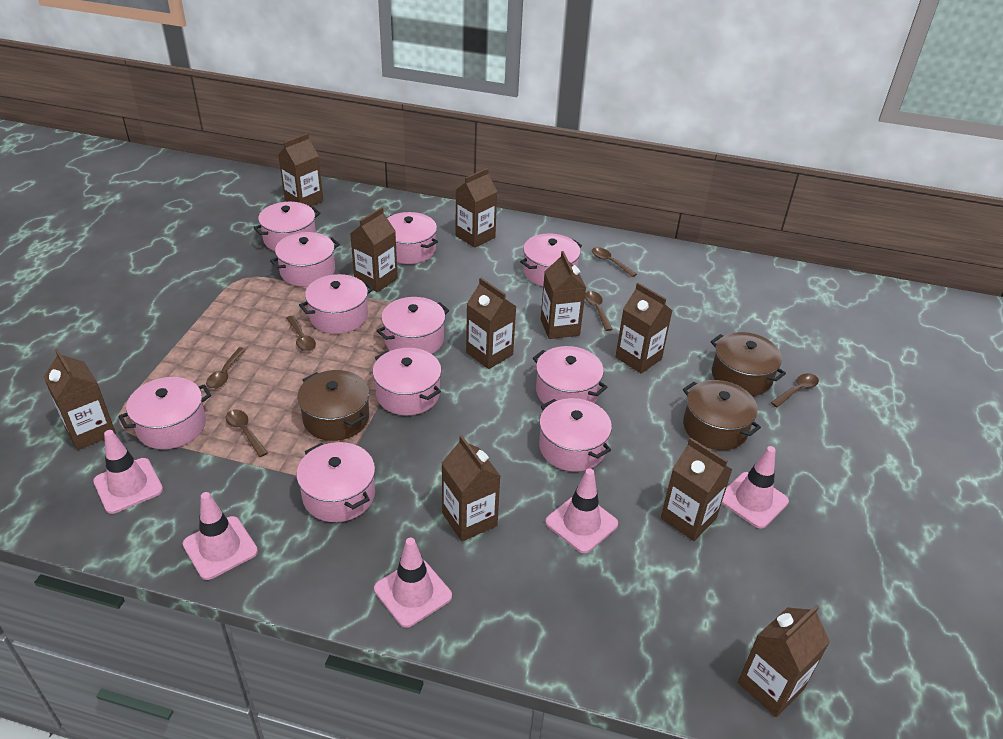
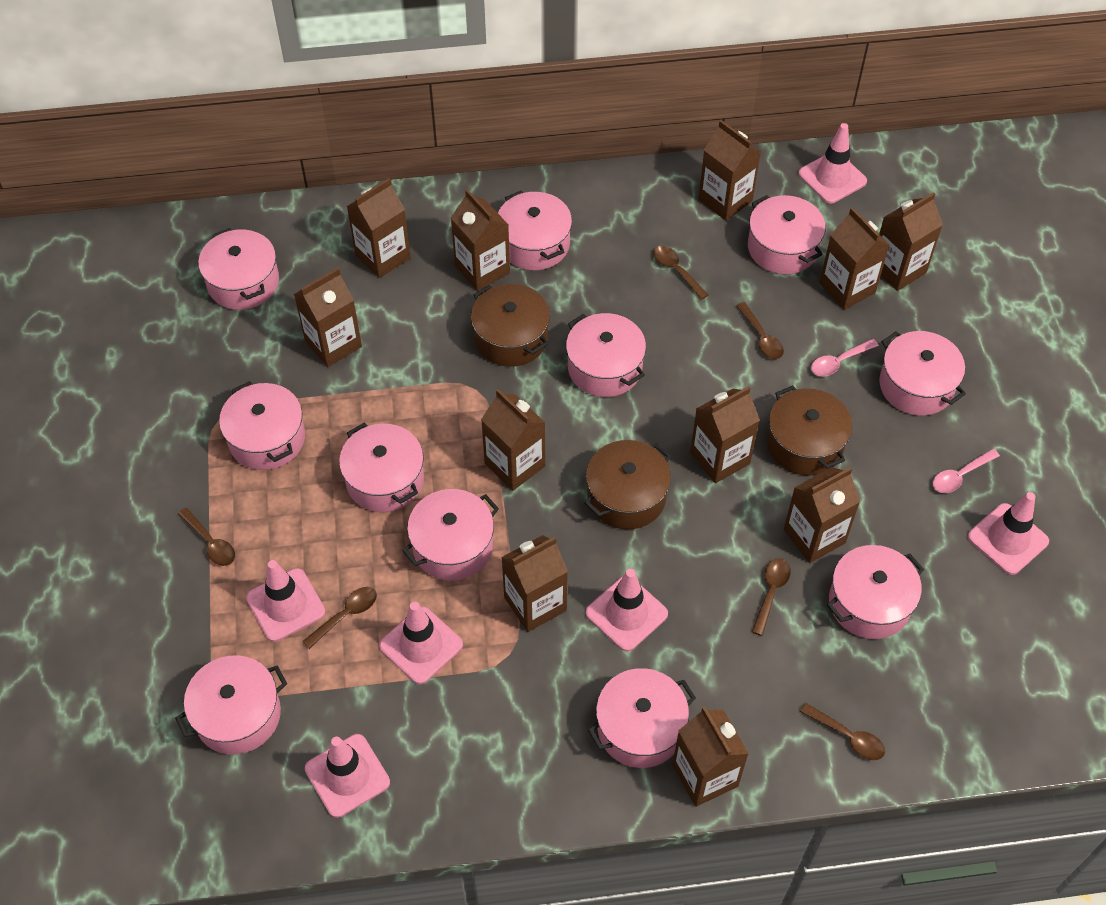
brown carton: [44,349,116,450] [278,133,323,207] [350,207,398,292] [442,435,500,541] [456,168,497,248] [466,278,516,369] [541,251,586,339] [615,283,672,374] [661,438,733,541] [738,604,830,717] = 10 -> [294,268,362,367] [347,178,411,278] [451,189,510,291] [481,389,545,491] [501,535,568,632] [672,706,749,807] [690,386,760,483] [698,120,761,221] [784,467,860,563] [819,207,890,310] [879,192,943,291] = 11
pink spoon: none = 0 -> [811,339,879,376] [933,449,1000,493] = 2
pink traffic cone: [93,430,163,514] [182,492,258,580] [374,538,452,628] [545,468,618,553] [721,446,789,529] = 5 -> [246,560,326,642] [305,734,390,818] [379,602,463,684] [586,569,668,651] [798,123,867,204] [968,492,1049,575] = 6

